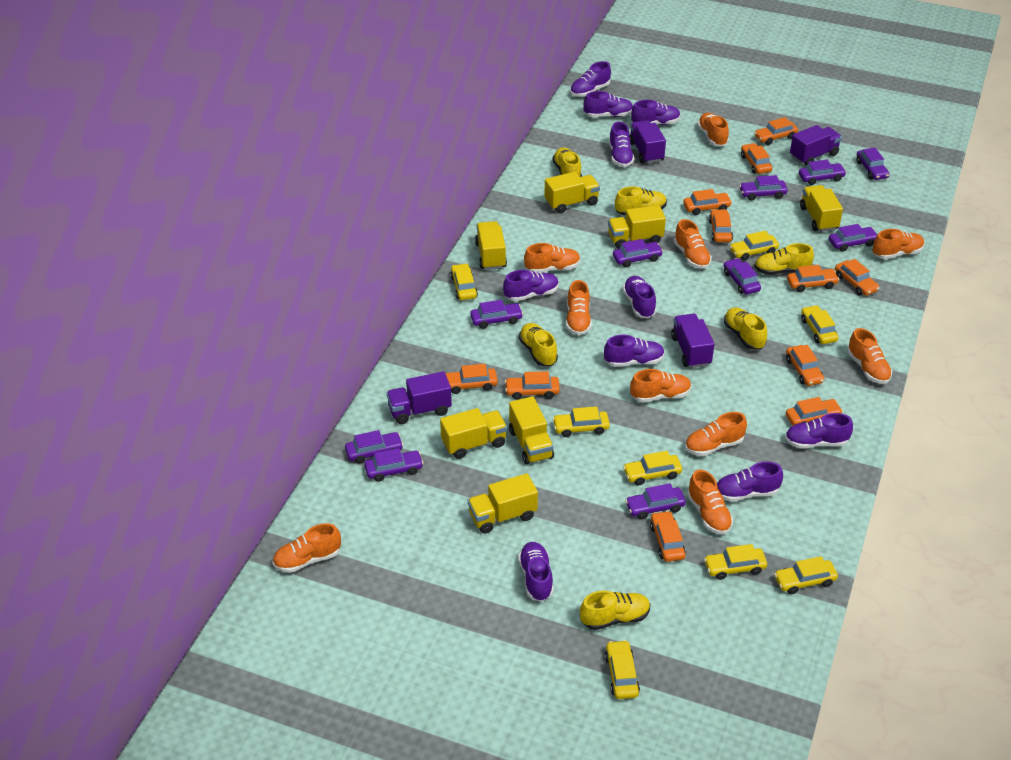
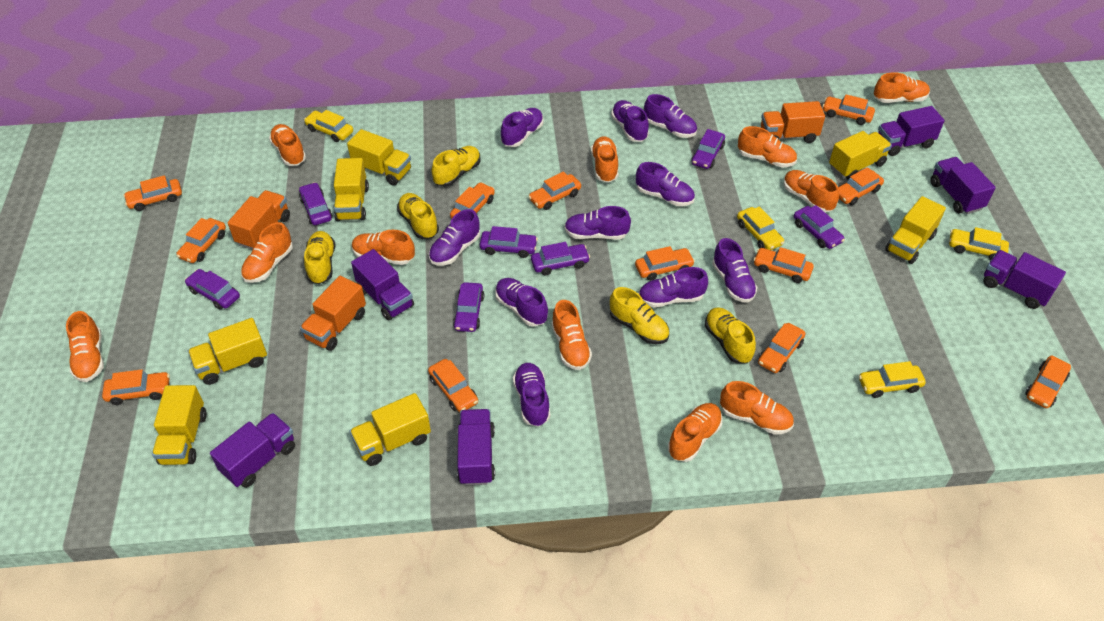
orange car: [445,364,498,394] [505,371,560,400] [650,511,686,562] [683,189,732,215] [709,209,733,242] [741,143,772,174] [754,117,798,145] [786,345,824,386] [786,397,843,426] [787,265,839,292] [835,259,879,296] = 11 -> [102,369,170,405] [123,175,182,211] [176,218,226,263] [428,359,478,412] [450,182,495,218] [528,171,581,210] [635,246,695,281] [753,247,814,283] [758,323,806,373] [822,94,875,125] [838,167,884,205] [1025,356,1071,408] = 12
orange shoe: [273,523,341,573] [524,243,580,273] [566,280,592,335] [630,369,691,402] [674,219,712,269] [685,412,747,456] [687,469,733,534] [697,113,729,146] [847,328,892,384] [873,229,924,259] = 10 -> [66,311,104,382] [241,222,293,283] [269,124,306,166] [352,230,415,265] [551,300,592,370] [591,136,618,183] [668,403,723,462] [720,381,794,435] [738,126,797,168] [784,170,839,212] [874,72,930,103] = 11
orange truck: none = 0 -> [228,190,290,250] [300,276,366,351] [761,101,825,143] = 3
purple car: [345,430,403,464] [364,448,424,482] [470,300,523,329] [613,239,663,267] [625,483,686,519] [724,258,761,295] [739,175,788,200] [799,160,846,185] [829,224,878,252] [857,148,889,180] = 10 -> [185,269,240,310] [299,182,332,225] [453,282,484,332] [480,226,538,258] [531,242,590,275] [691,129,725,169] [794,205,845,249] = 7
purple truck: [387,371,452,424] [630,120,666,163] [671,314,714,368] [790,125,842,166] = 4 -> [210,413,295,488] [351,249,414,320] [457,409,495,486] [878,106,945,156] [930,157,996,214] [983,250,1066,309] = 6
yellow car: [450,263,478,300] [553,406,610,437] [605,640,640,699] [623,451,682,485] [704,544,767,580] [730,231,779,261] [774,556,838,594] [801,305,838,344] = 8 -> [304,110,353,142] [737,206,784,250] [859,361,926,398] [949,227,1009,260] = 4
yellow shoe: [519,323,558,366] [552,147,582,177] [580,591,650,630] [615,186,667,216] [724,307,767,350] [754,243,814,275] = 6 -> [304,231,335,284] [397,193,439,239] [432,146,481,187] [610,287,669,344] [705,307,756,363] = 5

